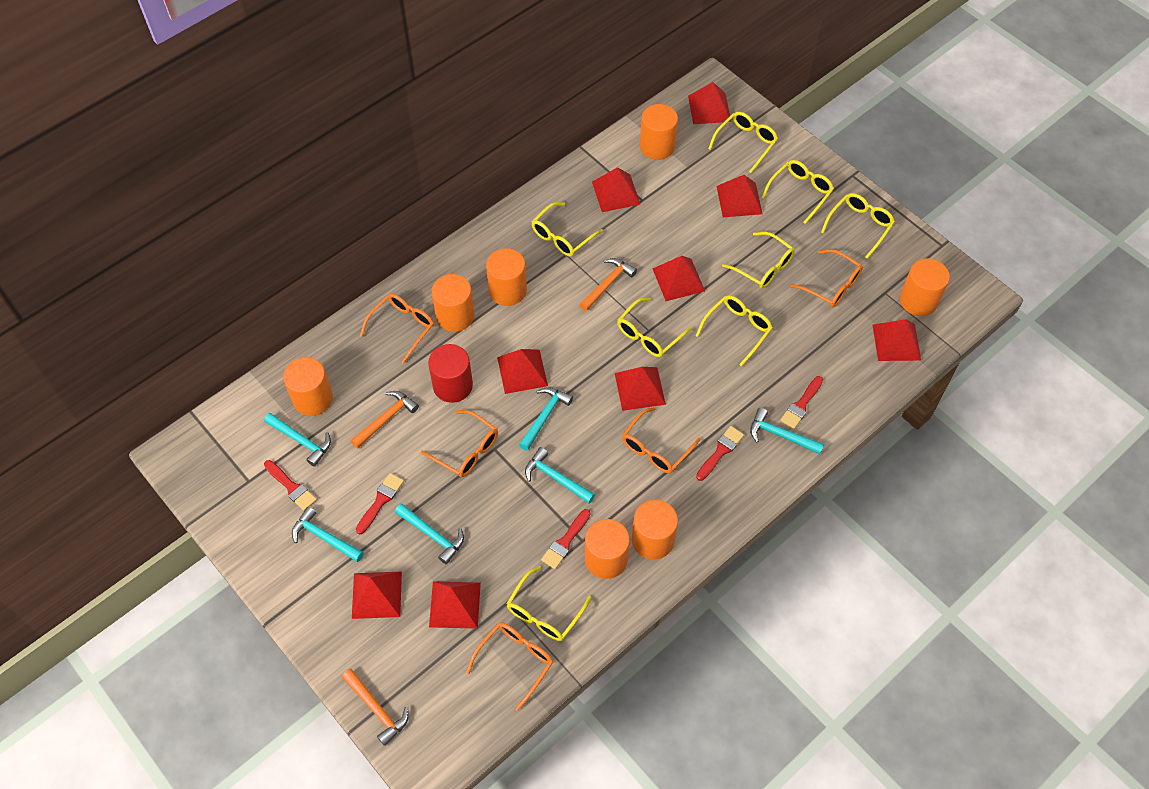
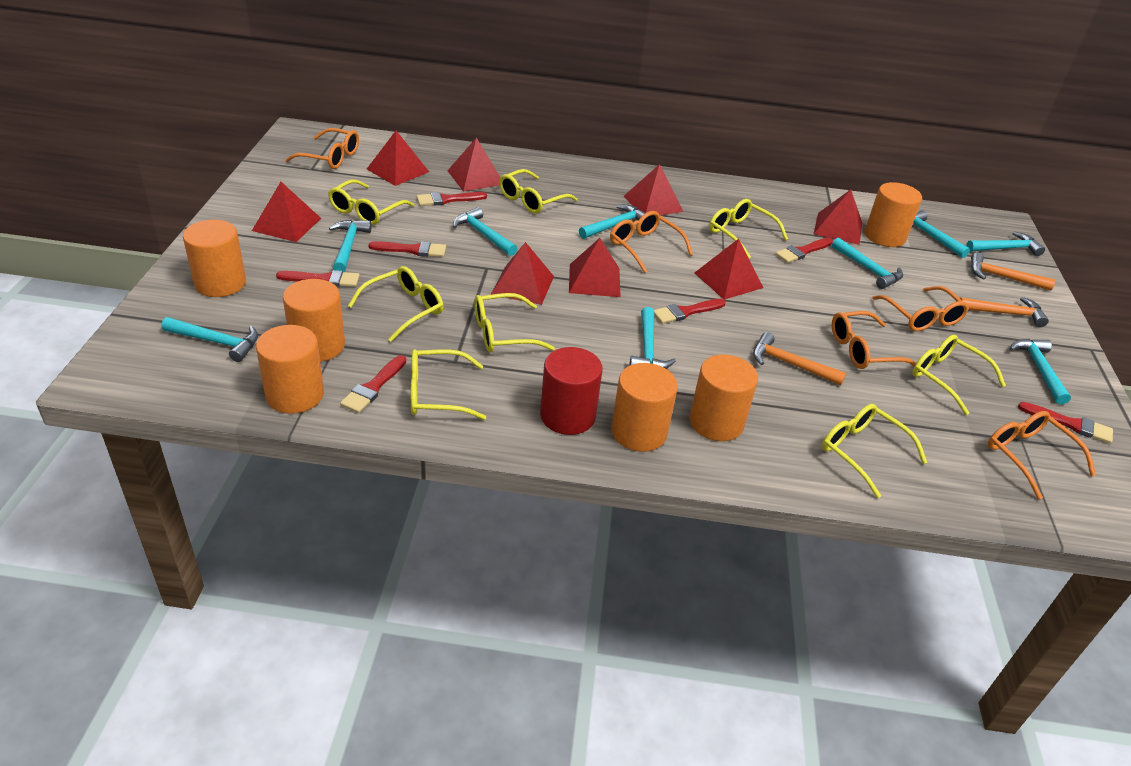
orange cylinder: [283,357,333,416] [431,274,474,332] [486,248,527,306] [585,519,630,579] [632,500,678,560] [640,104,678,160] [900,259,950,316] = 7 -> [183,220,246,297] [256,325,324,414] [283,279,345,362] [611,363,678,452] [689,355,758,441] [865,182,922,247] = 6
red brush: [264,460,317,511] [356,473,404,534] [541,509,591,569] [696,426,744,481] [780,376,823,429] = 5 -> [276,270,360,287] [340,355,406,413] [368,241,446,257] [416,192,487,206] [654,299,726,324] [775,238,833,263] [1018,402,1113,444] = 7
red pyramid: [352,572,402,619] [429,581,481,629] [497,349,548,394] [592,167,641,212] [615,367,666,411] [652,256,705,301] [688,82,731,124] [717,175,762,217] [873,319,921,361] = 9 -> [252,182,321,242] [367,131,429,186] [447,137,500,191] [491,242,554,305] [569,238,621,297] [624,164,683,216] [695,239,763,300] [814,190,862,245] = 8
turquoise hammer: [264,413,331,467] [292,506,364,562] [395,503,464,564] [519,387,573,451] [525,447,595,503] [750,408,824,454] = 6 -> [161,317,258,362] [329,220,371,272] [453,207,518,256] [579,205,645,239] [629,307,676,369] [832,238,903,289] [913,210,970,258] [966,232,1045,256] [1009,339,1071,404] = 9

